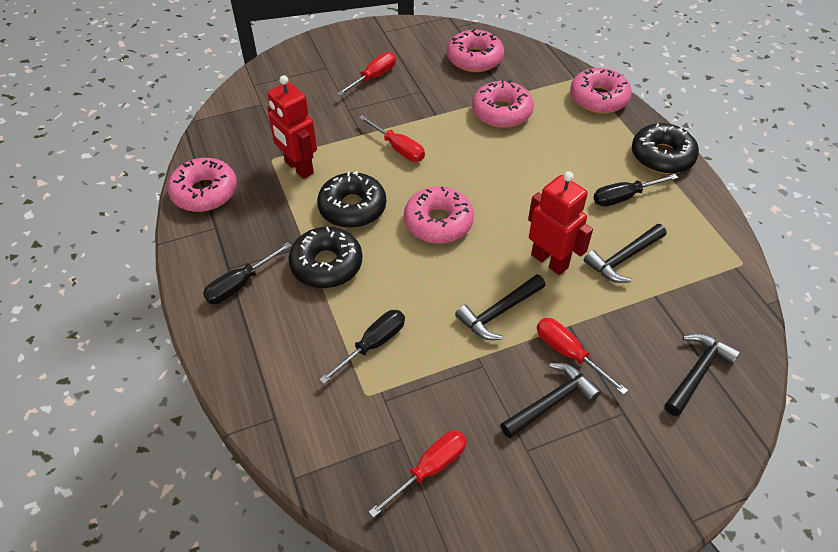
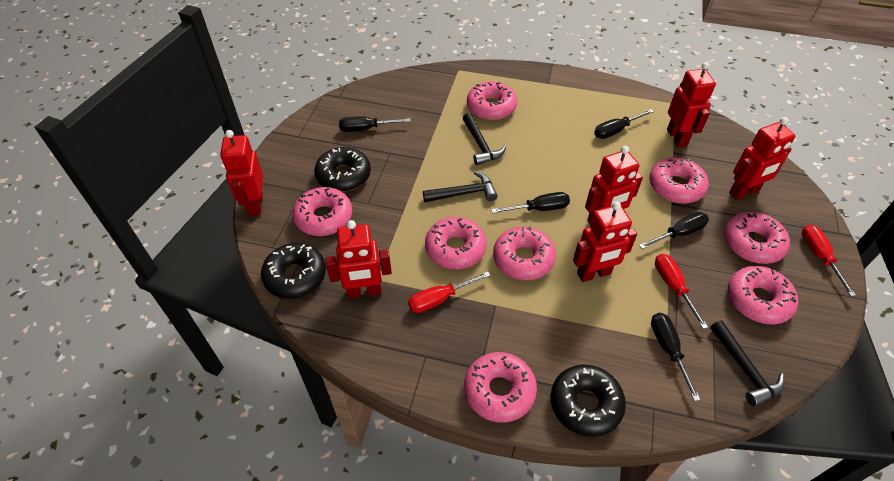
black hammer: [455,274,546,340] [500,363,601,438] [584,224,666,283] [665,333,741,416] = 4 -> [423,171,497,202] [463,113,506,165] [710,320,785,407] = 3
black screwdriver: [203,242,291,304] [319,310,405,384] [593,174,678,206] = 3 -> [339,116,411,132] [491,192,570,213] [594,109,654,139] [639,212,709,249] [651,313,701,401] = 5
pink donut: [167,158,237,212] [404,186,474,244] [447,29,504,72] [472,80,534,128] [570,68,632,114] = 5 -> [292,187,352,236] [425,217,487,269] [464,352,537,423] [467,81,517,120] [493,226,556,280] [649,157,709,203] [724,212,790,264] [728,266,798,324] = 8
red robot: [267,75,317,179] [528,171,593,275] = 2 -> [220,130,263,216] [325,220,392,299] [573,201,637,282] [585,146,643,224] [667,62,716,147] [729,117,795,200] = 6
red screwdriver: [336,52,396,96] [358,115,425,162] [369,430,467,518] [537,318,628,395] = 4 -> [408,271,491,313] [655,254,708,329] [802,224,856,296] = 3

